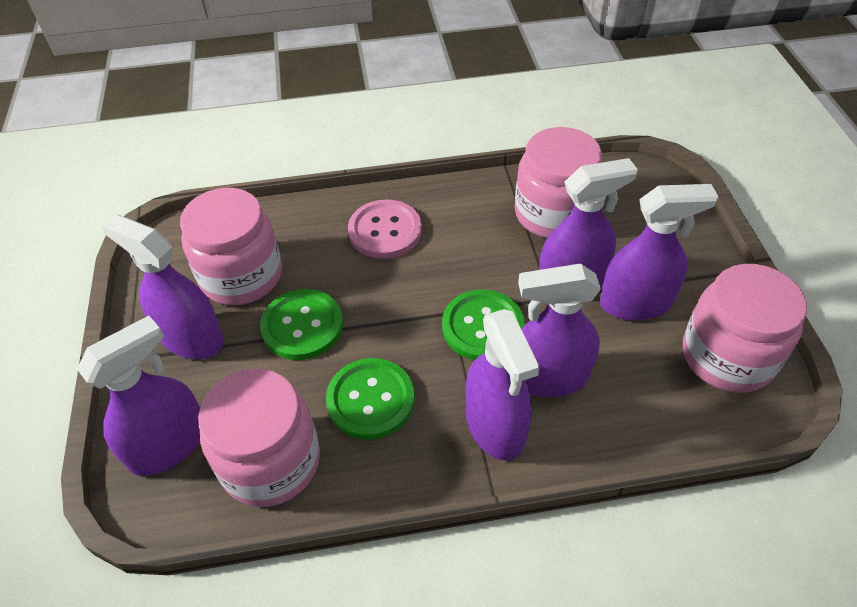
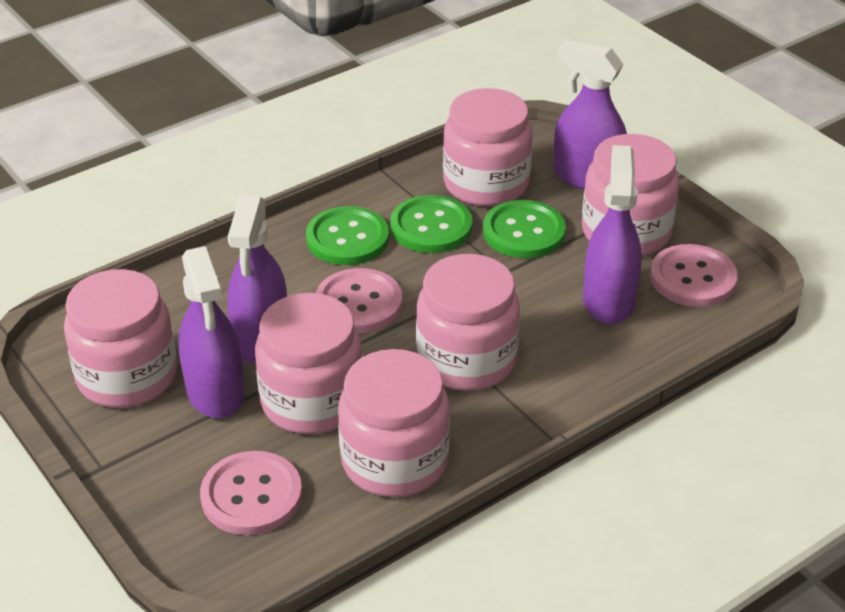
pink button: [348,200,422,259] = 1 -> [200,451,302,535] [316,268,402,333] [650,244,738,307] = 3
pink jar: [180,187,282,306] [198,369,320,507] [515,127,602,238] [683,264,807,393] = 4 -> [64,269,177,408] [255,293,362,434] [338,349,450,497] [416,254,520,391] [443,88,532,206] [582,134,679,256] = 6
purple spray bottle: [77,316,200,476] [101,214,224,359] [465,309,540,461] [518,264,601,397] [539,158,638,288] [600,184,718,321] = 6 -> [178,246,244,419] [227,196,287,363] [554,40,627,190] [583,145,642,324] = 4

